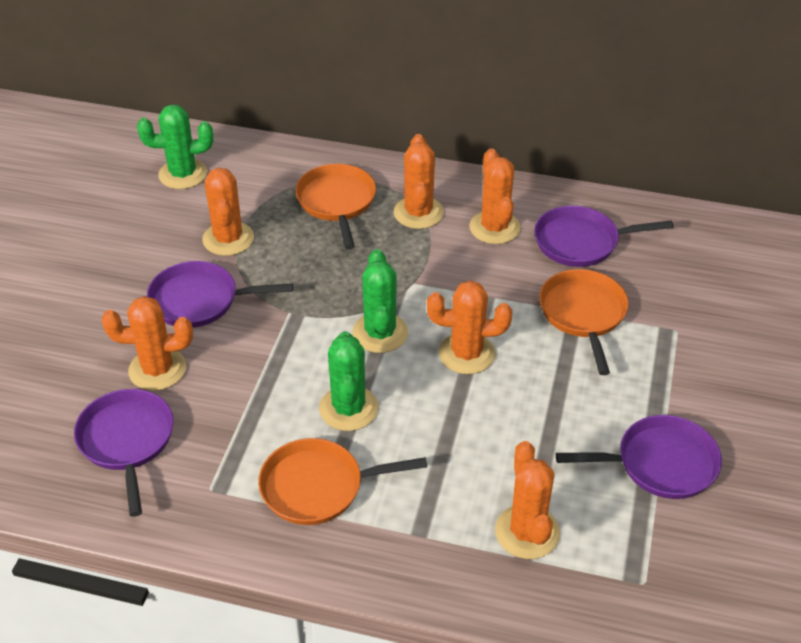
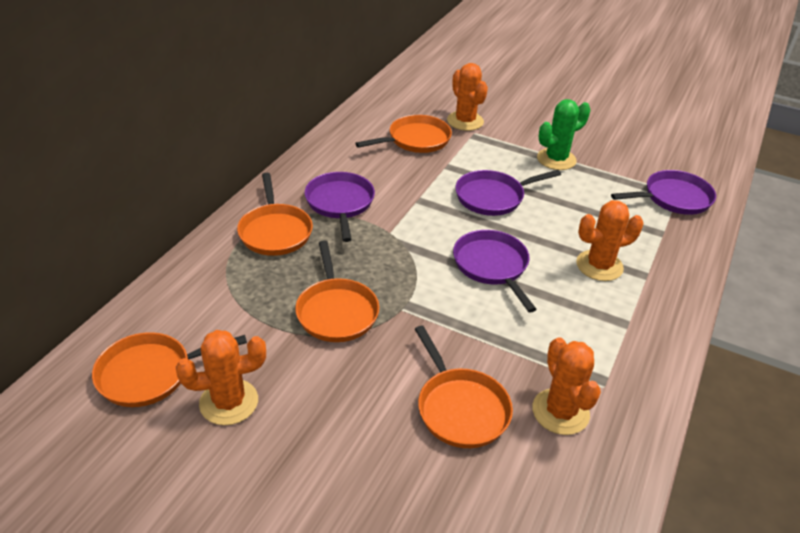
green cactus: [137,104,213,189] [319,331,379,431] [352,249,408,353] = 3 -> [537,99,590,170] = 1
orange cactus: [102,296,193,391] [202,168,254,256] [394,134,444,229] [427,280,512,374] [469,149,521,244] [495,441,560,559] = 6 -> [176,330,266,425] [447,63,488,131] [532,337,601,435] [576,200,643,281] = 4
orange pan: [258,438,427,525] [295,164,376,250] [539,269,629,375] = 3 -> [92,332,247,407] [237,173,313,256] [295,240,379,342] [355,115,452,153] [415,326,513,448] = 5

